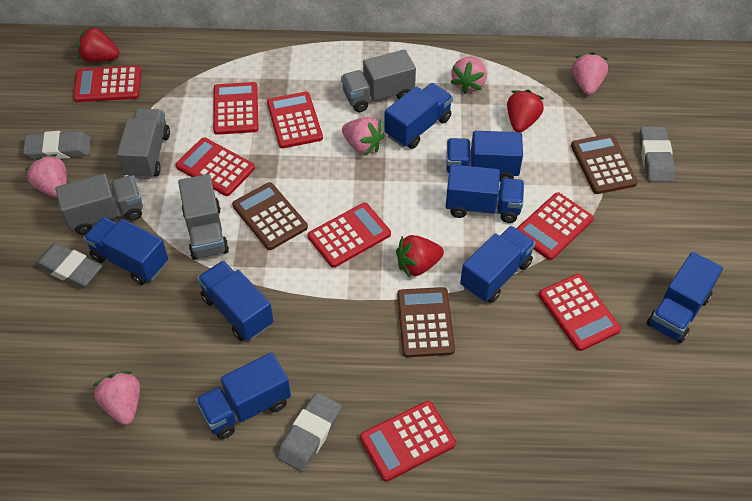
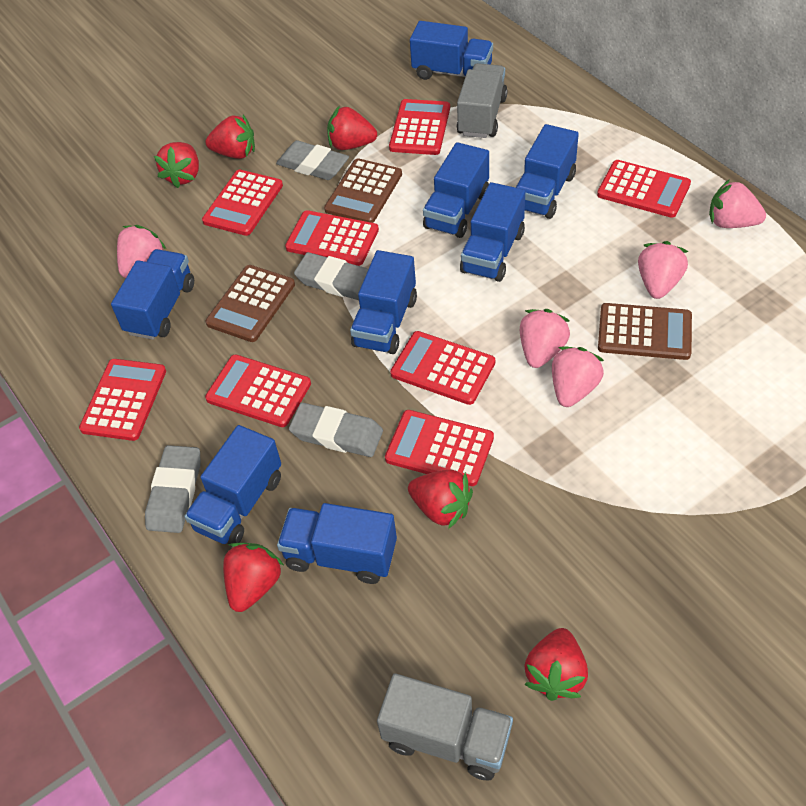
grey truck: [55,174,143,235] [117,109,170,179] [178,174,229,260] [341,49,416,113] = 4 -> [377,673,513,780] [457,63,508,138] = 2
red strawberry: [78,26,120,62] [396,235,444,277] [507,90,544,132] = 3 -> [154,142,199,188] [205,115,255,159] [223,543,284,612] [327,106,377,150] [408,470,473,529] [524,628,588,701] = 6

